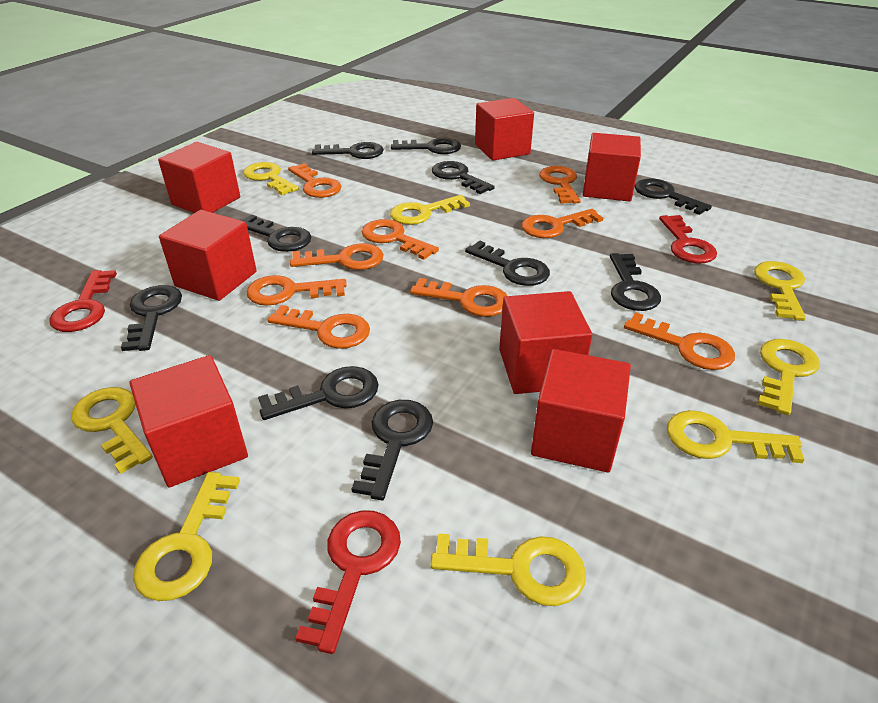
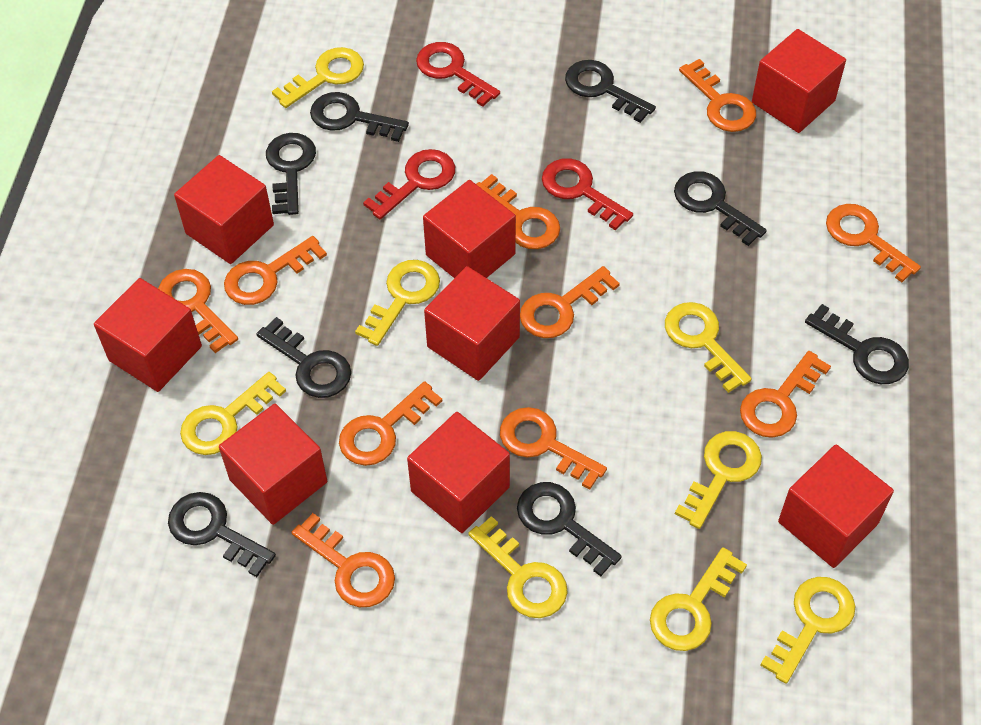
black key: [121,285,182,351] [241,215,311,252] [258,366,379,420] [312,142,384,159] [352,400,433,500] [391,138,461,154] [432,161,495,194] [465,240,550,286] [610,253,661,311] [635,178,712,215] = 10 -> [168,492,276,577] [257,317,351,398] [266,133,316,215] [310,92,409,142] [517,482,622,576] [565,60,656,123] [674,171,767,246] [805,304,909,384] = 8
orange key: [246,275,347,306] [268,305,370,349] [288,163,341,198] [290,243,383,270] [362,219,439,260] [410,278,507,317] [522,209,603,238] [539,166,581,204] [624,312,735,370] = 9 -> [158,269,238,353] [224,236,327,305] [291,513,395,607] [339,381,442,466] [476,174,560,249] [500,407,607,490] [520,266,620,338] [679,59,756,132] [740,351,831,438] [826,204,921,282] = 10
red cube: [129,355,248,487] [158,142,240,213] [159,210,257,301] [475,98,534,160] [499,291,592,394] [531,349,631,472] [583,133,641,201] = 7 -> [94,278,202,392] [174,155,274,264] [219,404,327,525] [407,412,510,533] [423,180,516,278] [424,266,520,381] [752,29,846,133] [778,444,894,568] = 8

